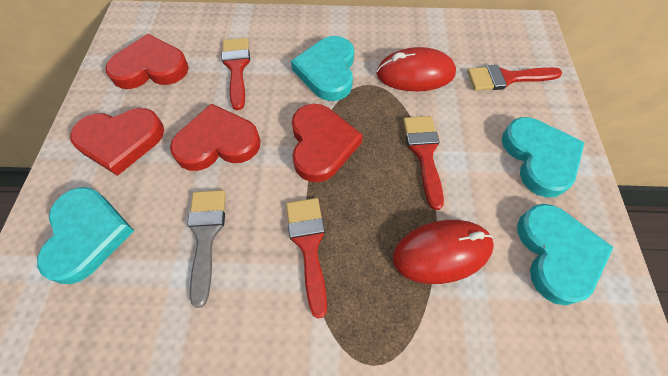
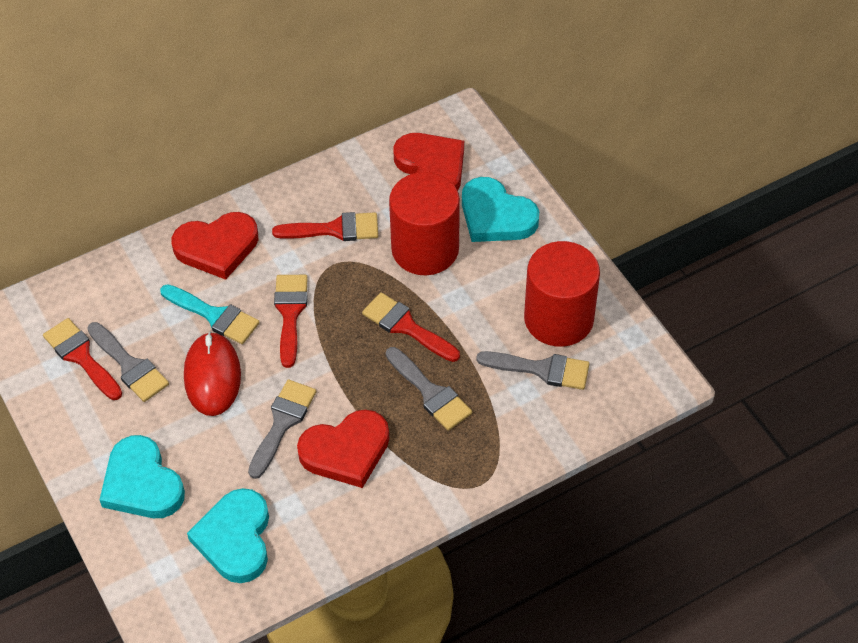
grey brush: [187,190,226,308] = 1 -> [87,322,169,402] [248,380,316,479] [386,347,472,431] [476,351,590,390] = 4
red cylinder: none = 0 -> [389,172,460,275] [524,241,600,347] = 2
red heart: [70,108,164,176] [105,34,189,89] [170,103,261,171] [292,104,363,182] = 4 -> [172,212,258,280] [297,410,389,488] [394,133,464,191] = 3
red mouse: [376,47,456,91] [393,220,494,284] = 2 -> [184,331,241,416] = 1
turquoise brush: none = 0 -> [160,284,260,344] = 1
turquoise heart: [37,187,134,284] [291,36,354,101] [502,117,585,198] [517,204,614,305] = 4 -> [100,435,185,518] [187,488,269,583] [462,177,539,242] = 3

